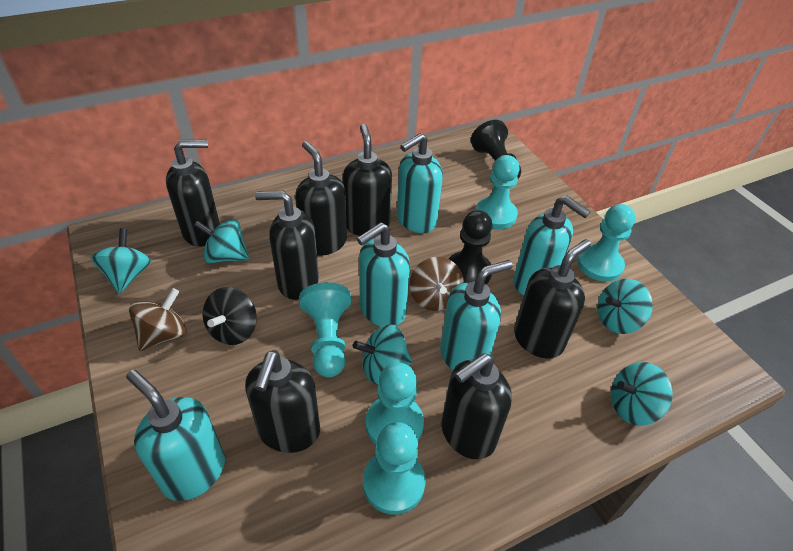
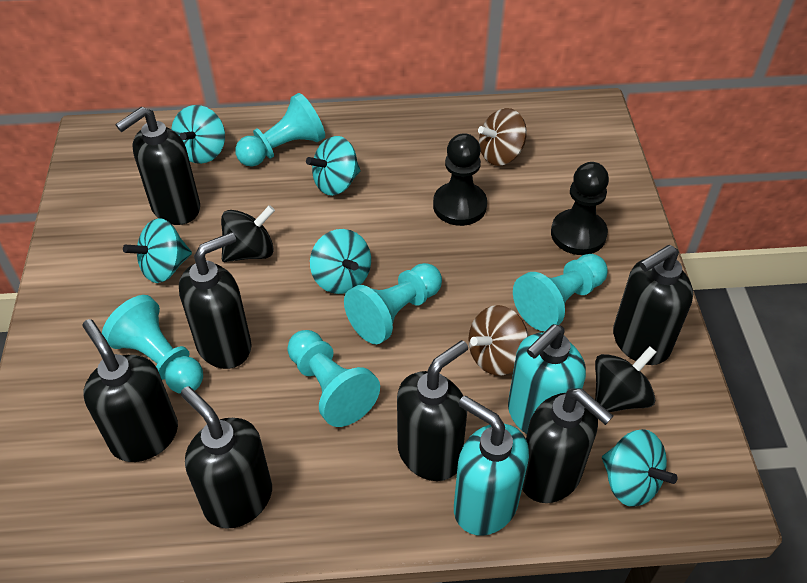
black spinning top: [202,287,257,345] = 1 -> [221,205,275,262] [595,346,656,412] = 2
turquoise soap dispenser: [126,370,225,501] [357,222,410,326] [397,133,443,233] [440,260,513,370] [513,196,590,295] = 5 -> [454,395,529,536] [508,324,586,434] = 2

